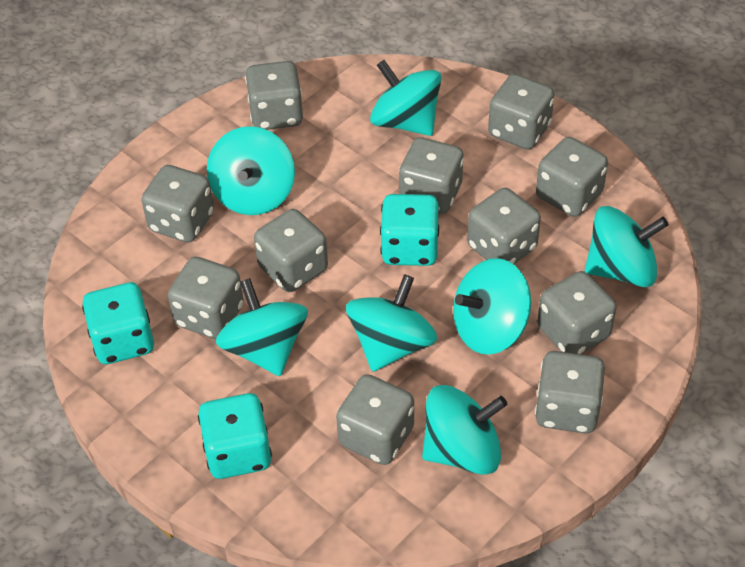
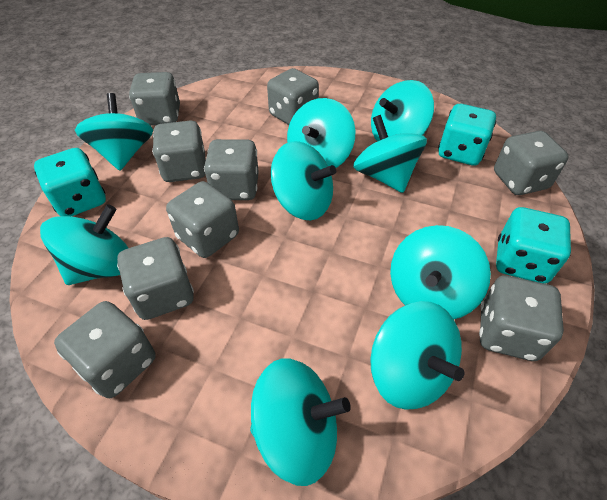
grey dice: [141,165,214,242] [168,257,244,339] [245,61,303,130] [254,209,328,292] [336,374,414,465] [399,137,464,214] [467,188,541,264] [488,74,554,149] [535,351,605,433] [536,137,608,217] [538,271,616,354] = 11 -> [54,301,156,398] [117,237,194,320] [129,72,180,126] [152,120,206,182] [166,181,239,258] [204,139,259,200] [267,68,319,125] [479,276,564,361] [494,131,569,195] = 9
turquoise spinning top: [207,126,295,215] [216,278,308,376] [346,274,437,372] [370,60,441,136] [422,385,507,475] [453,258,531,354] [585,206,669,287] = 7 -> [40,204,128,285] [75,93,153,171] [250,358,351,486] [271,141,336,220] [287,98,355,168] [353,115,427,193] [370,301,464,410] [371,80,434,142] [390,225,491,319] = 9

